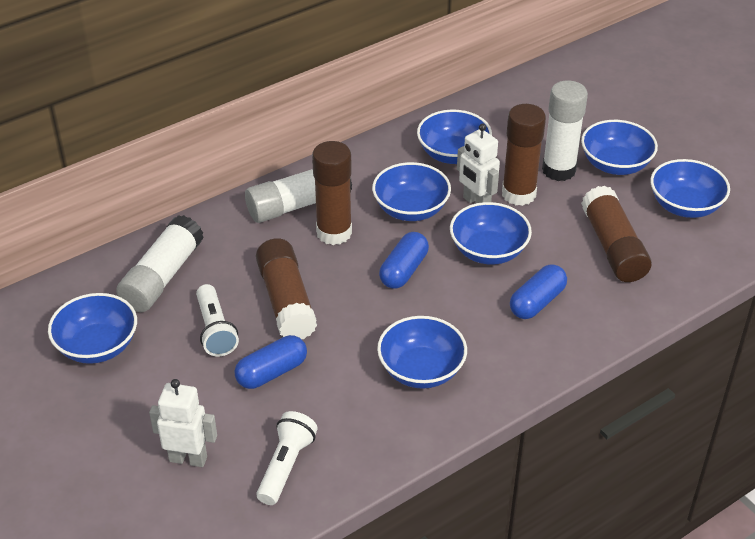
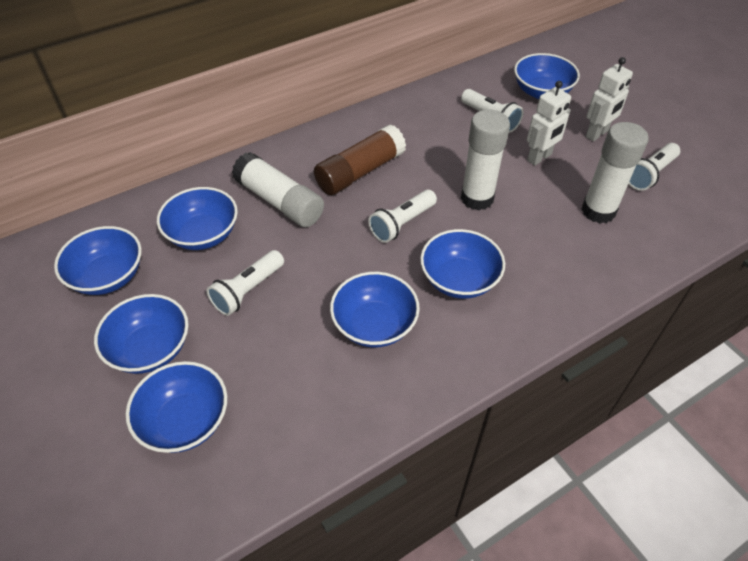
blue capsule: [235,335,307,389] [379,232,429,289] [510,264,567,319] = 3 -> none = 0
brown glue stick: [256,238,317,339] [312,141,352,245] [502,104,546,206] [581,186,652,282] = 4 -> [314,124,406,195] = 1
white flashlight: [196,284,239,357] [256,411,318,505] = 2 -> [206,250,284,316] [368,190,437,243] [461,89,523,133] [629,143,680,191] = 4

